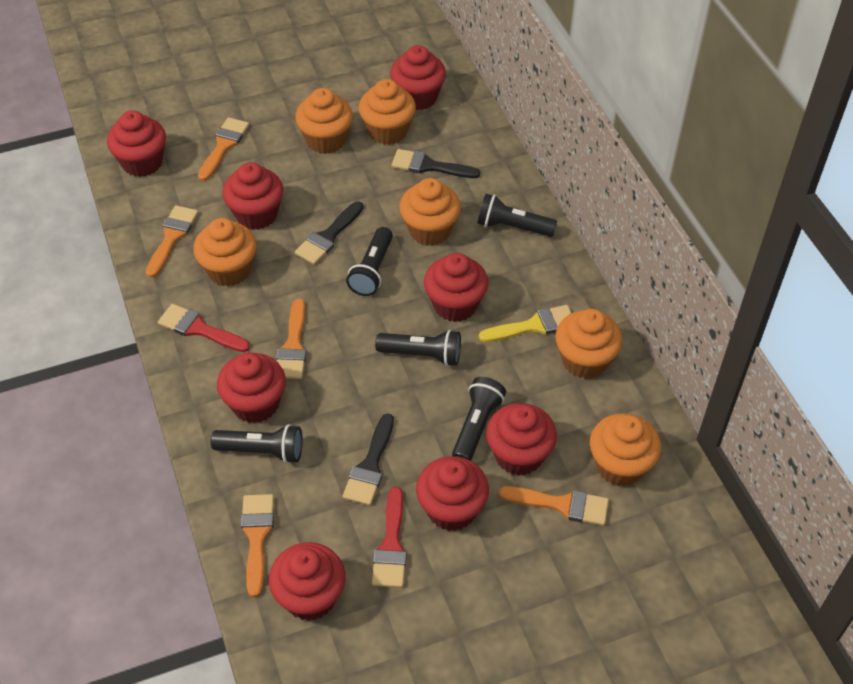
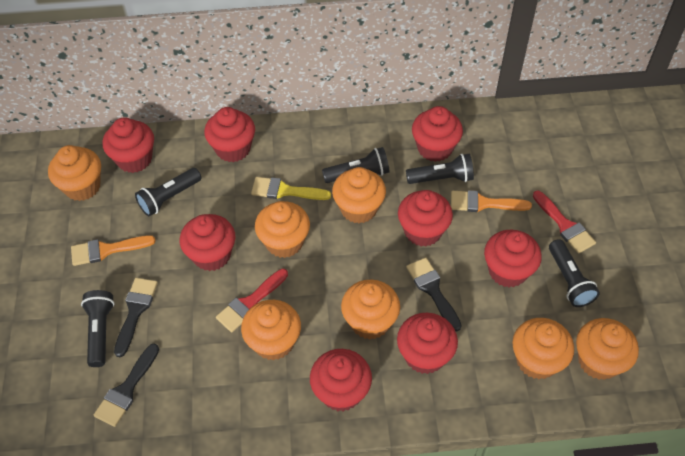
orange brush: [146,205,198,278] [198,117,249,181] [241,494,274,597] [276,299,307,379] [499,486,609,526] = 5 -> [71,235,156,266] [451,190,532,212] = 2
orange cupcake: [193,218,257,287] [295,88,353,154] [359,79,416,145] [399,178,461,246] [555,309,622,379] [590,413,661,486] = 6 -> [48,145,101,201] [241,300,301,361] [255,201,310,258] [332,167,386,224] [341,280,400,340] [512,318,574,379] [576,318,639,380] = 7

